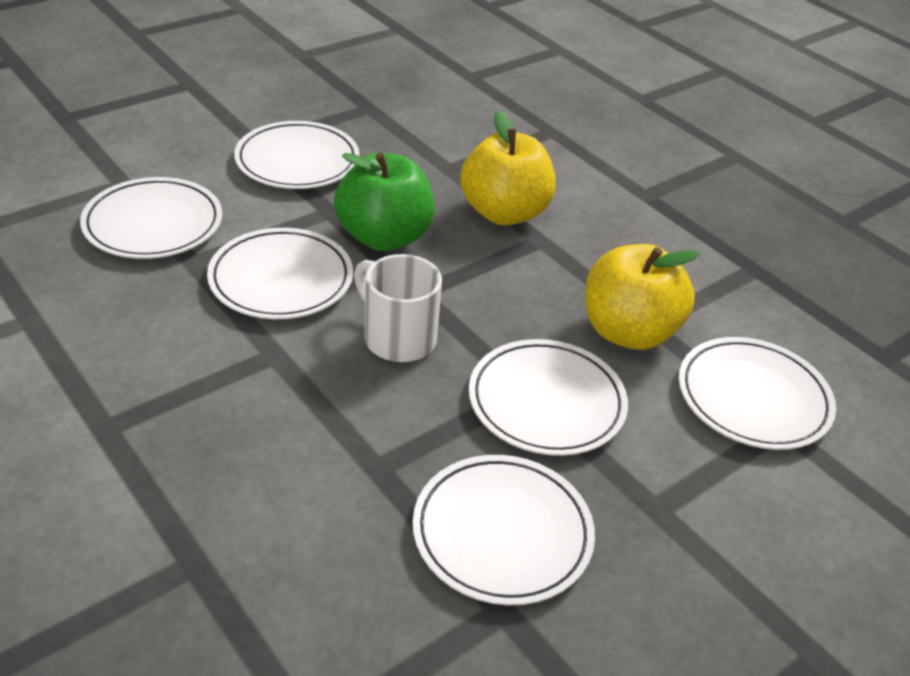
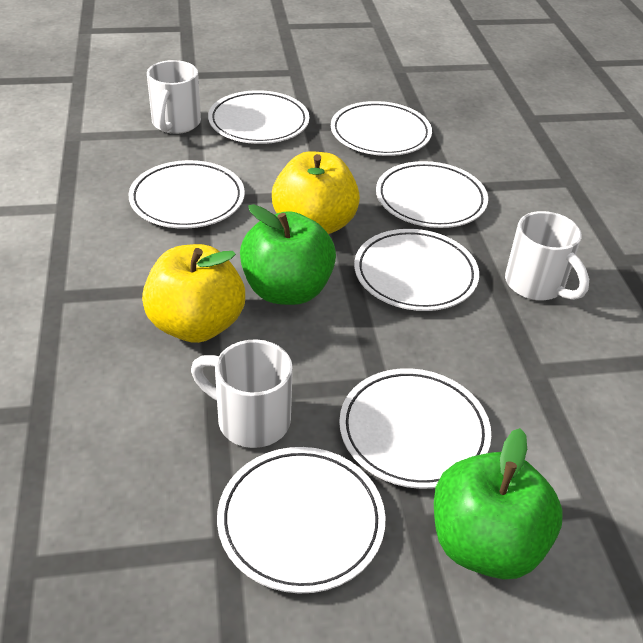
green apple: [334,153,435,251] = 1 -> [240,204,336,305] [434,428,562,579] = 2
white mug: [354,254,442,362] = 1 -> [147,60,201,134] [191,339,293,448] [505,211,589,301] = 3
white plate: [80,177,222,259] [207,228,353,319] [234,121,360,189] [413,455,595,605] [469,339,628,456] [679,337,836,450] = 6 -> [128,160,245,229] [208,90,309,144] [217,447,385,594] [331,101,432,156] [339,368,491,489] [354,229,479,311] [376,161,488,228] = 7

